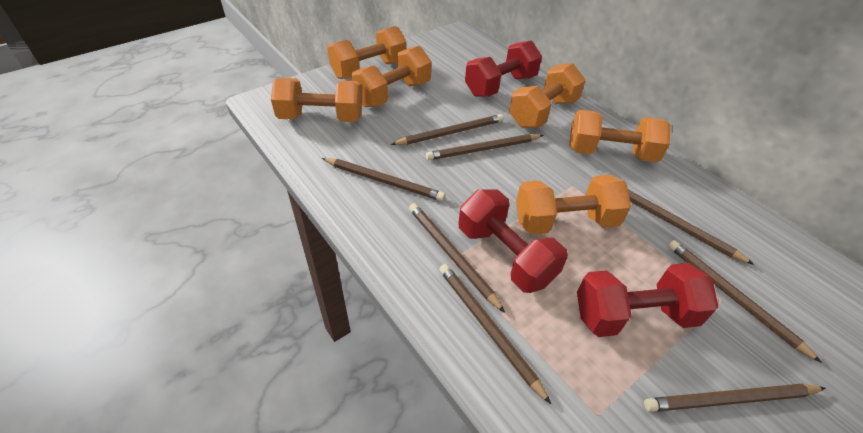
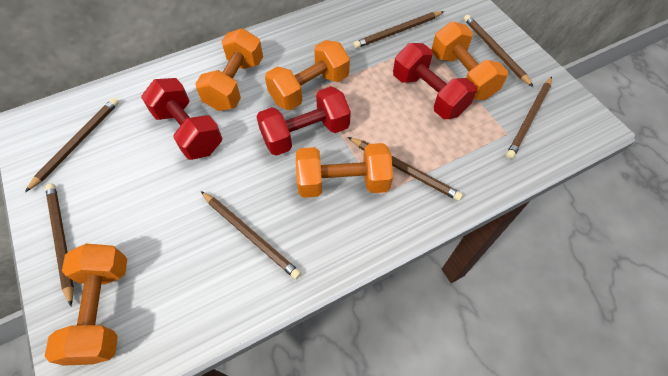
brown pencil: [322,158,445,201] [391,114,504,145] [409,203,505,313] [426,134,544,160] [439,264,551,404] [628,189,754,265] [644,384,826,412] [668,240,822,363] = 8 -> [25,98,119,192] [45,183,74,306] [201,191,301,279] [348,137,463,201] [353,11,444,48] [464,15,533,87] [506,77,552,159] = 7
orange dumbbell: [271,78,362,122] [327,26,407,79] [351,46,432,107] [509,63,586,128] [516,175,631,235] [569,110,671,162] = 6 -> [45,244,127,366] [195,28,263,111] [265,40,350,110] [296,143,393,198] [432,22,508,100] = 5

